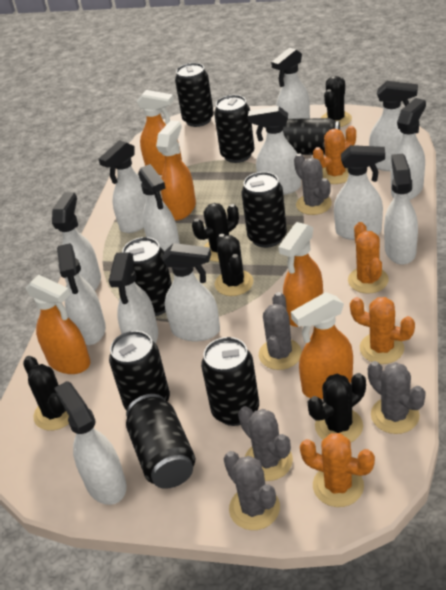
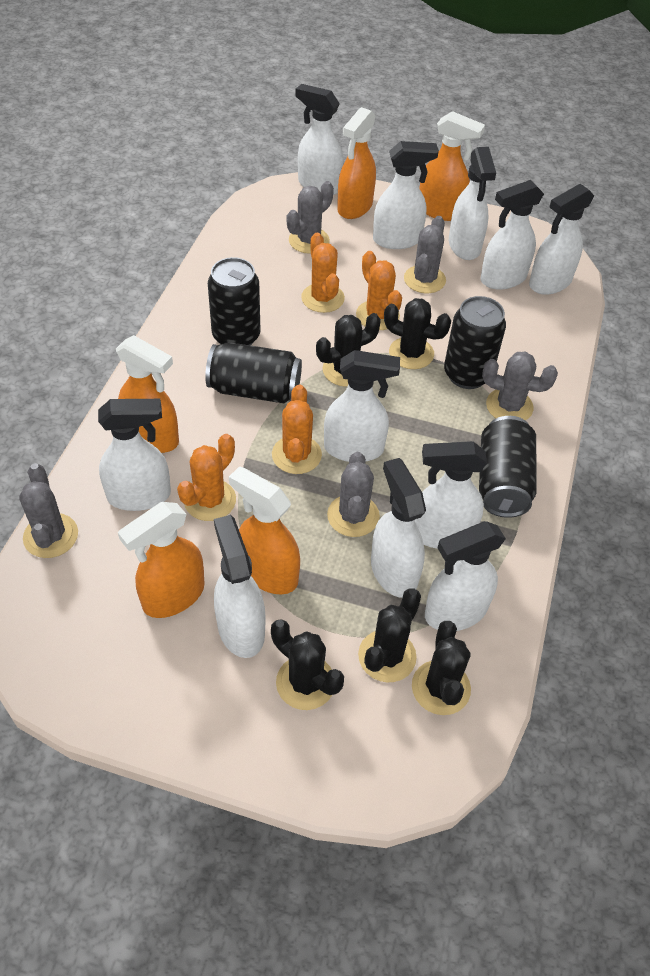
black can: [109,331,170,410] [122,237,172,316] [126,394,195,489] [175,63,214,127] [201,337,259,426] [214,95,254,163] [241,172,287,248] [283,118,340,155] = 8 -> [205,342,302,404] [208,257,260,345] [444,296,506,389] [479,416,537,518] = 4
white spray bottle: [52,192,101,290] [54,381,127,505] [57,243,106,345] [99,140,147,233] [109,252,158,343] [138,164,180,252] [162,243,220,341] [248,106,301,195] [271,48,310,119] [334,145,385,240] [369,81,418,171] [384,154,418,265] [391,98,426,200] = 13 -> [98,399,171,511] [214,515,266,658] [295,84,344,195] [324,350,400,462] [371,458,426,598] [373,141,439,249] [415,441,487,549] [425,521,506,631] [449,147,496,260] [481,180,544,289] [529,184,594,295] = 11

